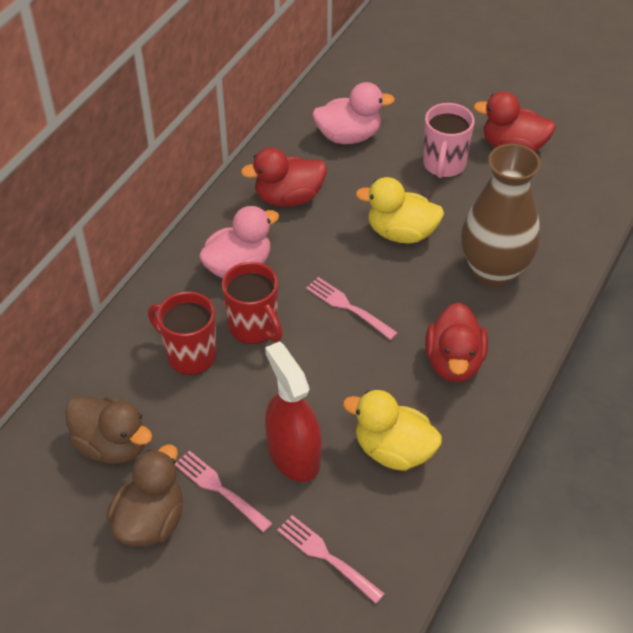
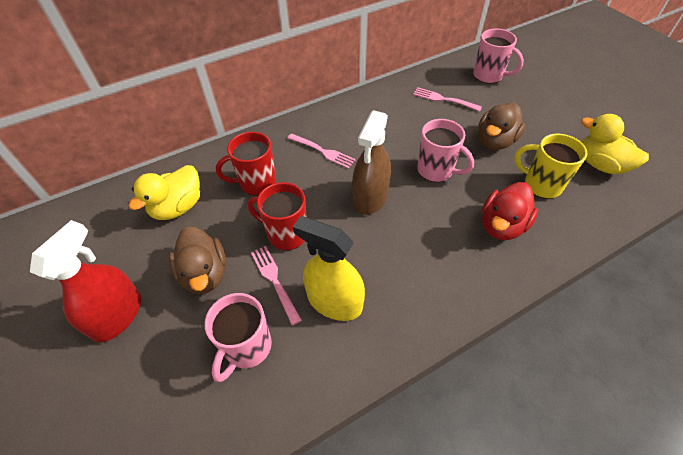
brown spray bottle: none = 0 -> [352,110,391,215] = 1
brown vase: [461,144,541,287] = 1 -> none = 0
pink duck: [199,206,279,278] [312,82,395,144] = 2 -> none = 0
pink mug: [423,103,475,178] = 1 -> [205,293,272,382] [417,119,474,182] [473,29,524,84] = 3
red duck: [241,148,327,207] [425,303,488,382] [473,91,556,151] = 3 -> [482,182,538,240] = 1
yellow mug: none = 0 -> [514,134,588,199] = 1
yellow spray bottle: none = 0 -> [293,216,365,321] = 1

